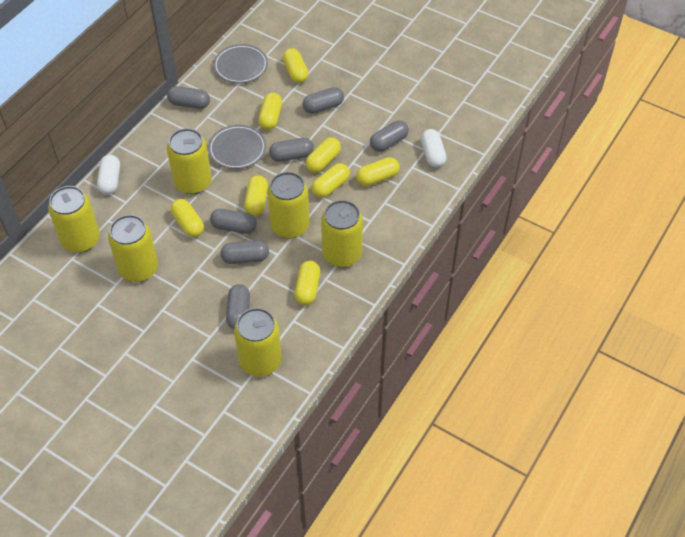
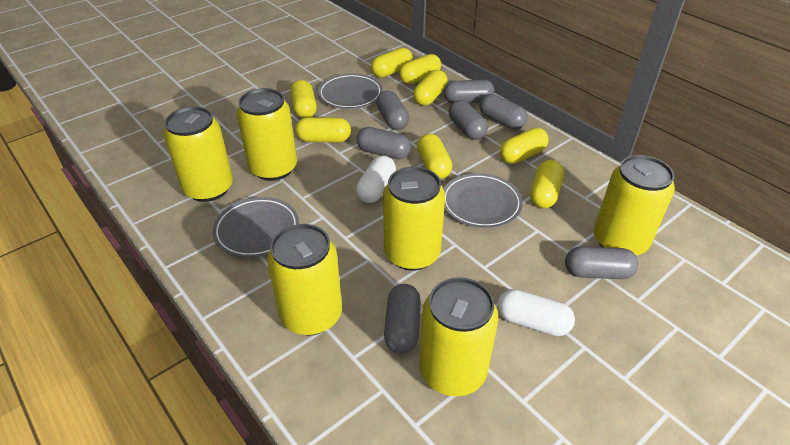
grey plate: [208,125,266,169] [213,44,268,83] = 2 -> [212,197,299,258] [318,74,383,109] [443,173,523,228] = 3

